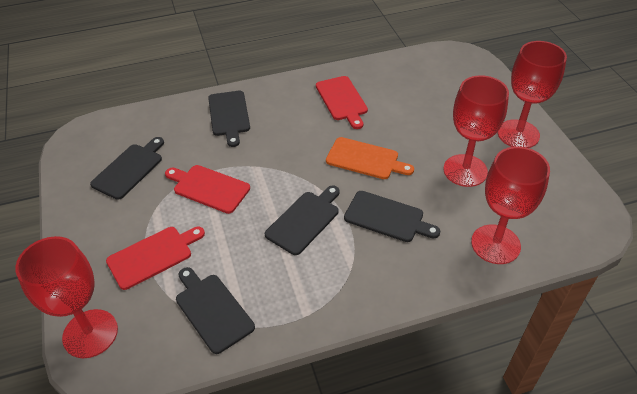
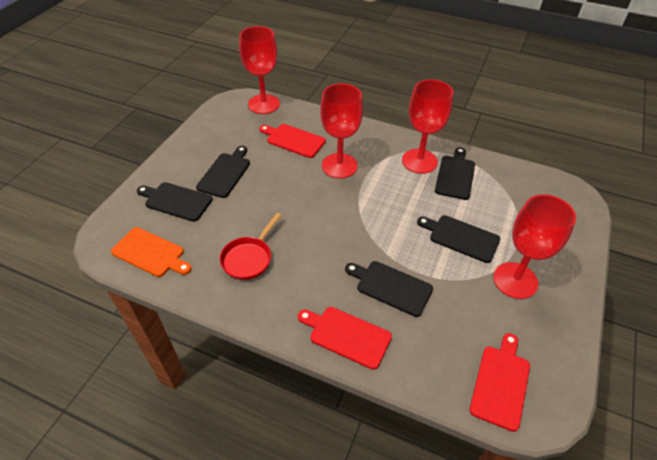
red pan: none = 0 -> [220,213,282,280] = 1

